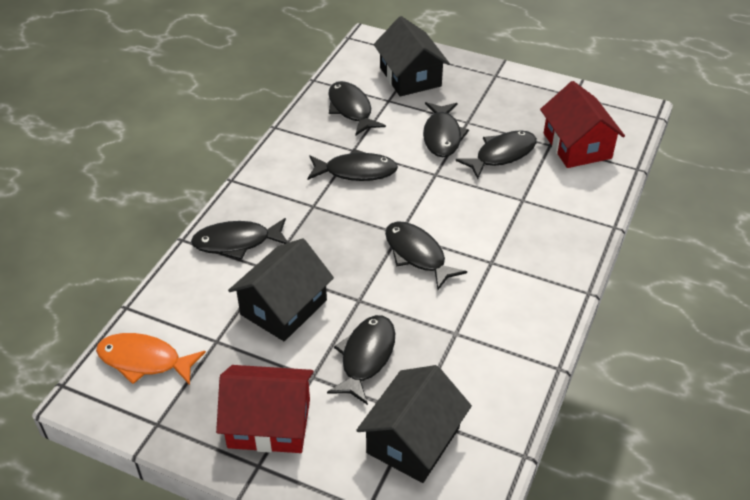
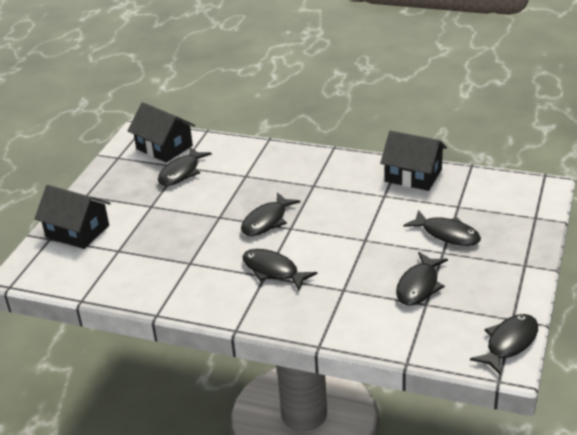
black fish: [191,218,288,260] [307,149,398,181] [327,315,395,405] [328,81,386,136] [385,221,467,290] [423,102,469,157] [456,130,537,179] = 7 -> [158,147,212,186] [241,192,300,236] [242,249,317,290] [396,252,448,306] [404,210,481,246] [470,314,538,375] = 6
orange fish: [96,333,206,385] = 1 -> none = 0
red house: [216,365,314,453] [540,81,625,168] = 2 -> none = 0

